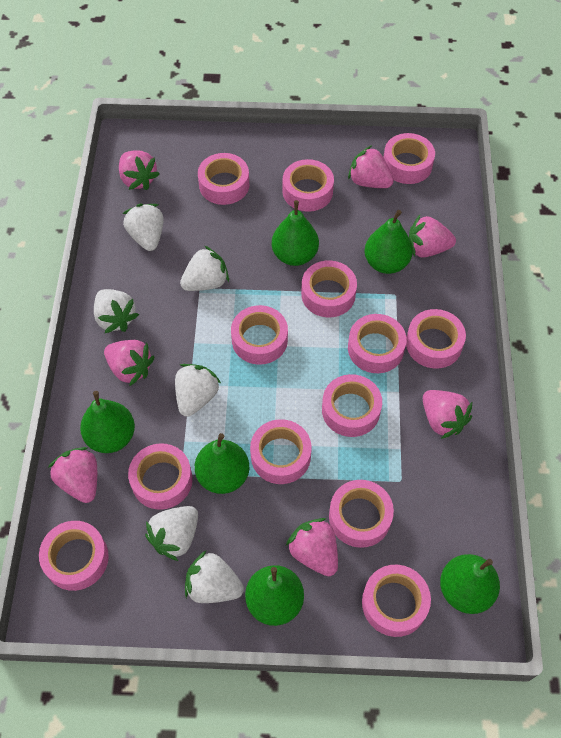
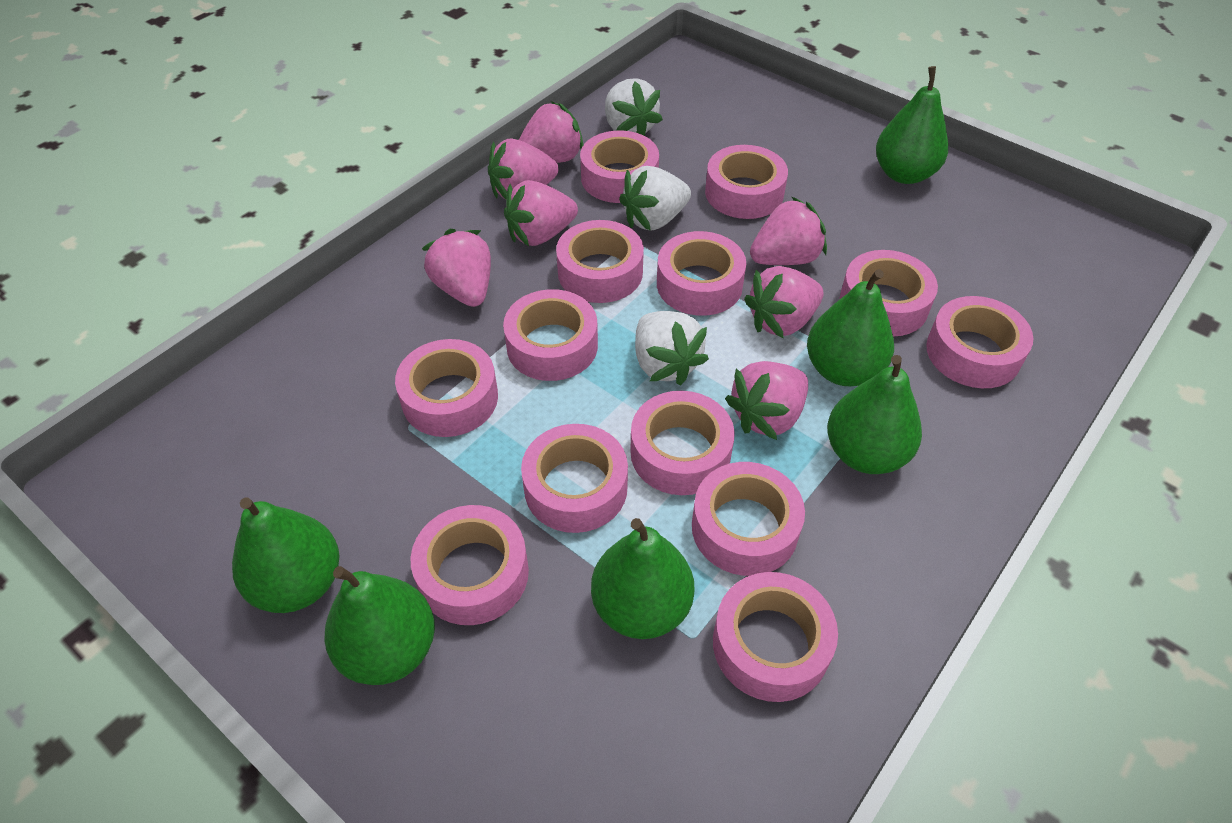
white strawberry: [94,289,139,333] [122,203,164,251] [145,506,198,561] [175,364,221,417] [180,246,229,291] [185,551,244,603] = 6 -> [605,78,663,136] [619,166,691,231] [635,311,709,385] = 3

